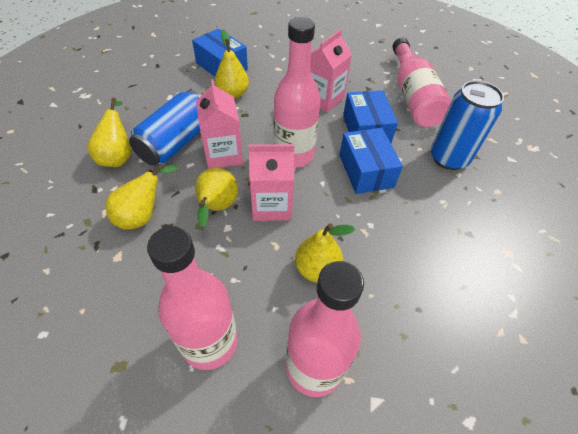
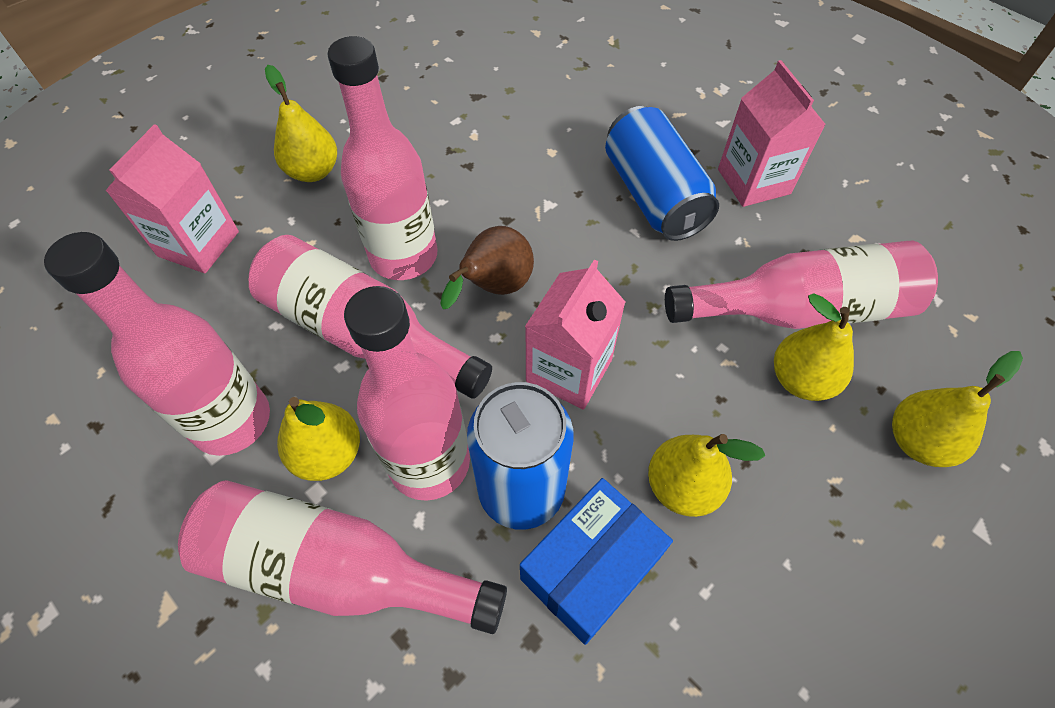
blue box: [192,29,248,77] [339,128,403,194] [343,90,398,143] = 3 -> [520,478,673,645] = 1
brown pear: none = 0 -> [440,226,534,310] = 1
pink bottle: [147,226,238,370] [274,17,320,168] [286,261,364,397] [392,38,451,127] = 4 -> [44,232,270,456] [178,480,507,634] [249,235,492,399] [327,36,438,280] [344,286,470,501] [665,241,938,329] = 6

